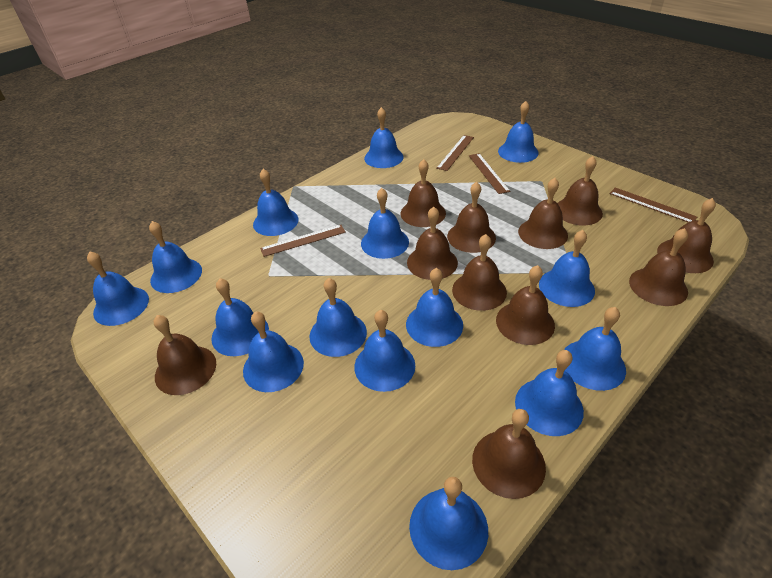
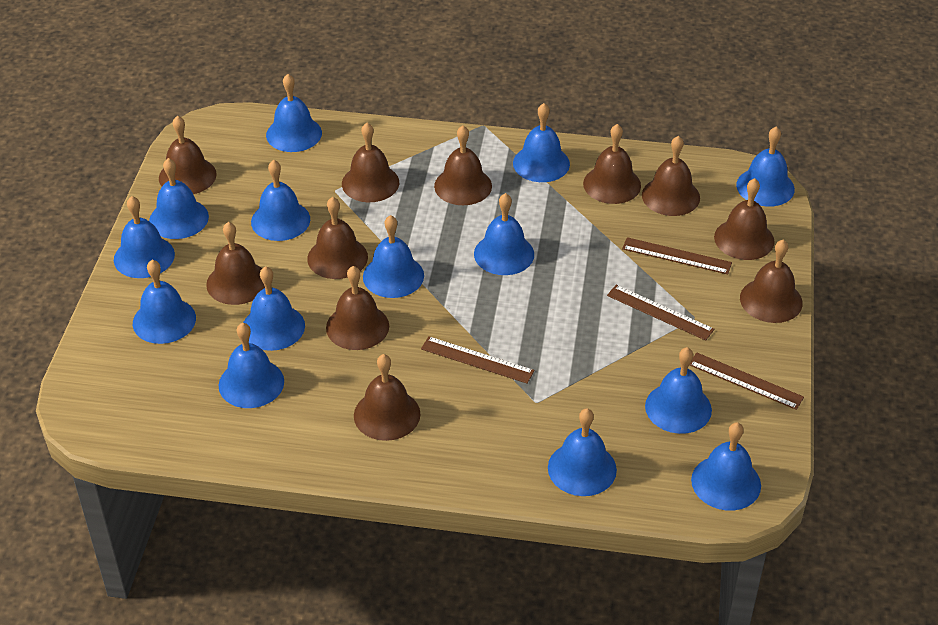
blue bell: [87,251,149,326] [149,221,202,293] [211,278,269,356] [243,311,304,392] [253,169,299,236] [309,278,367,357] [354,310,415,392] [361,188,409,259] [364,107,404,168] [406,268,463,347] [409,477,488,570] [498,101,539,163] [515,350,584,436] [539,230,595,307] [564,307,626,391] = 15 -> [114,196,175,278] [133,260,196,344] [149,158,209,239] [219,323,284,408] [243,266,305,351] [251,160,310,241] [266,74,322,152] [363,215,424,298] [474,193,534,275] [513,103,570,182] [548,408,617,496] [645,347,712,434] [691,422,761,511] [736,126,795,207] = 14

